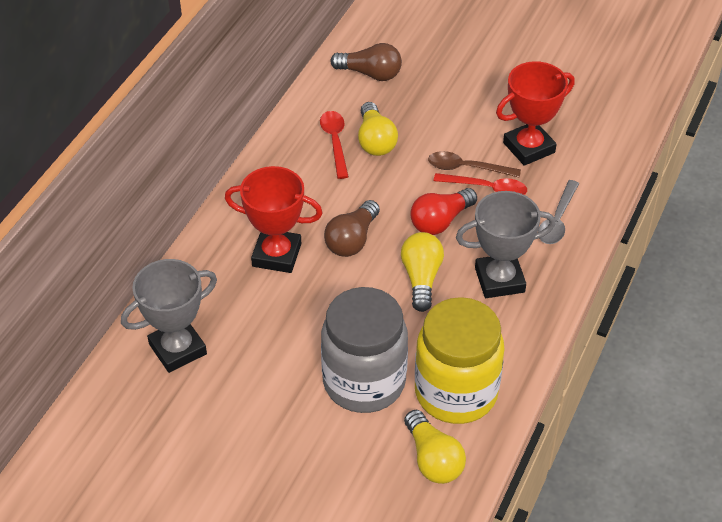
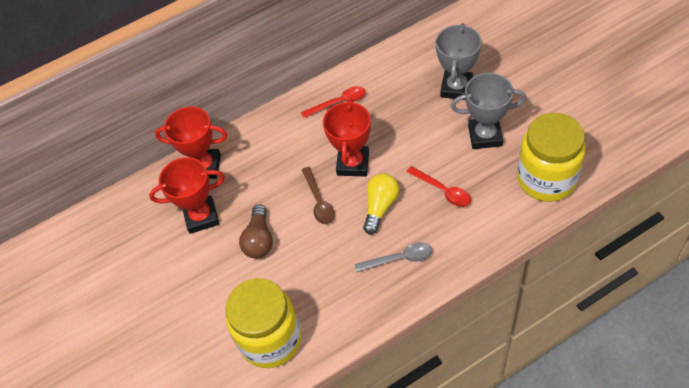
brown light bulb: [324,200,380,257] [331,43,402,81] = 2 -> [239,204,273,258] = 1
grey jar: [321,287,408,413] = 1 -> none = 0
red light bulb: [410,188,477,235] = 1 -> none = 0
red trophy: [225,166,323,273] [496,61,575,166] = 2 -> [149,157,225,234] [155,106,228,179] [323,99,371,176] = 3
yellow jar: [415,297,505,424] = 1 -> [225,278,302,368] [517,113,586,202] = 2
yellow light bulb: [358,102,398,156] [401,232,444,312] [404,410,466,484] = 3 -> [363,173,399,234] = 1

